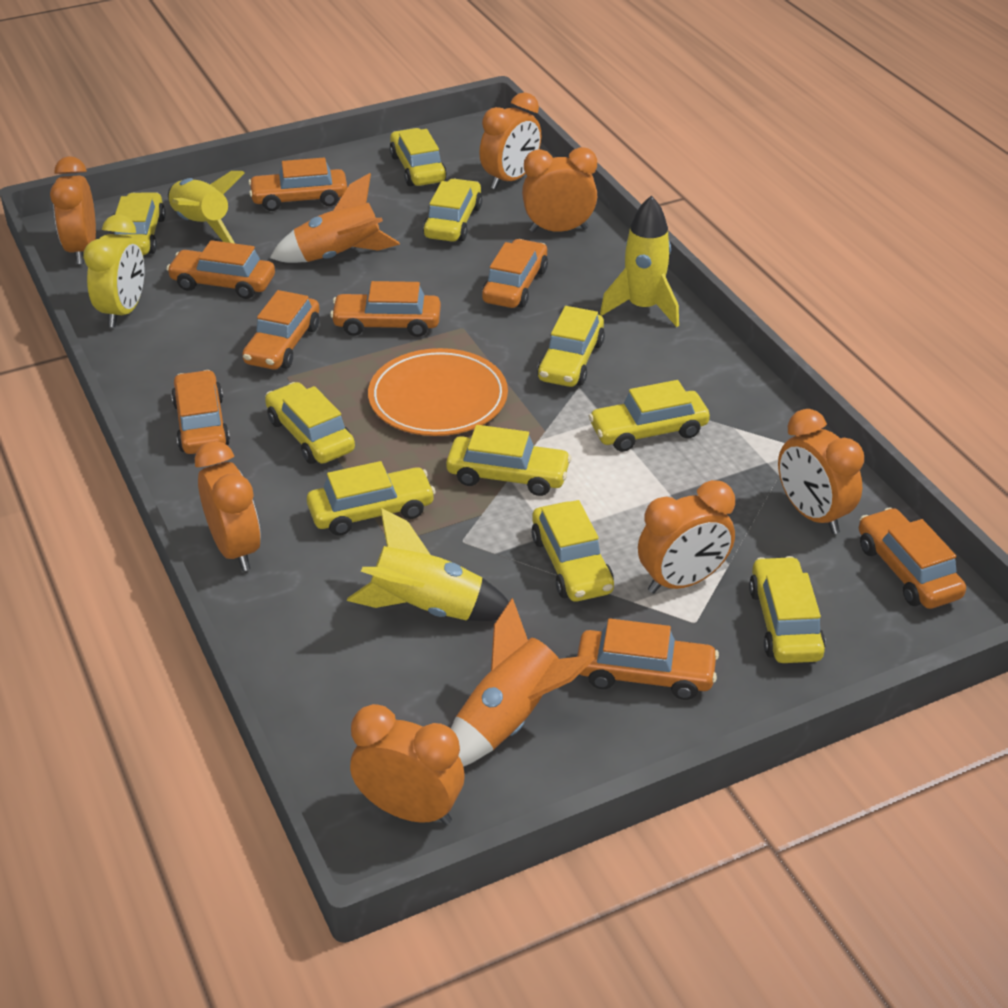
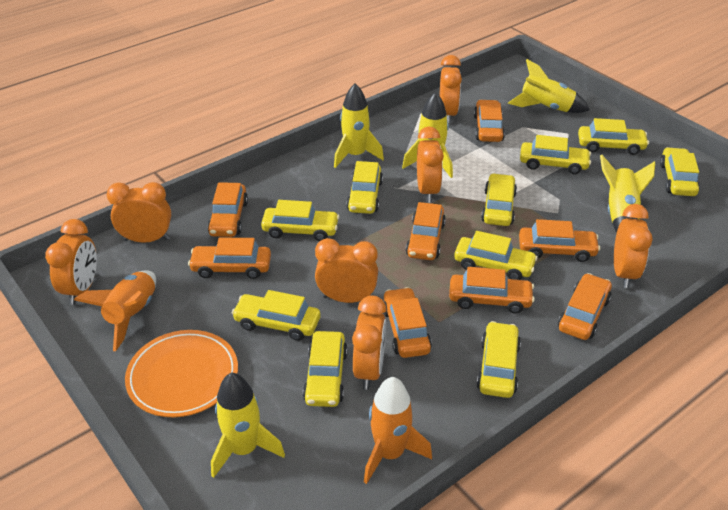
yellow clock: [83,214,144,327] = 1 -> none = 0
yellow rocket: [168,171,245,243] [347,508,509,621] [600,195,679,327] = 3 -> [211,372,285,478] [334,84,384,168] [402,92,453,178] [508,59,590,113] [600,155,655,233] = 5

